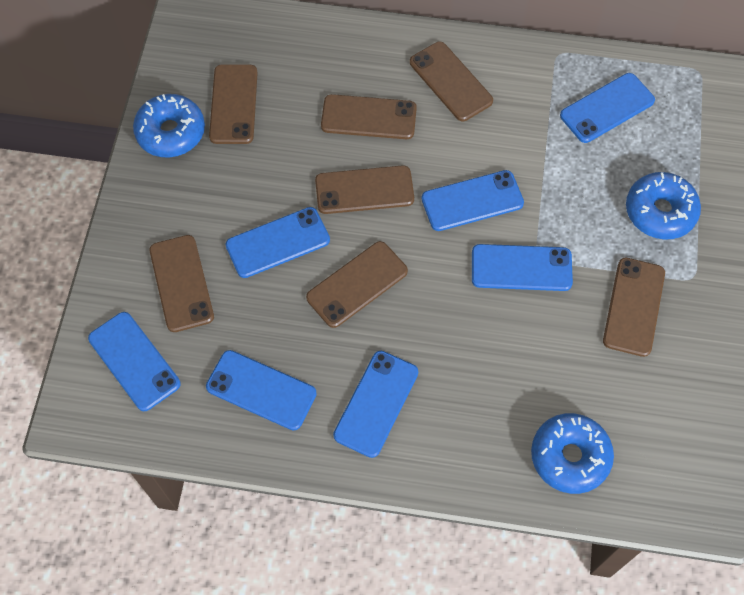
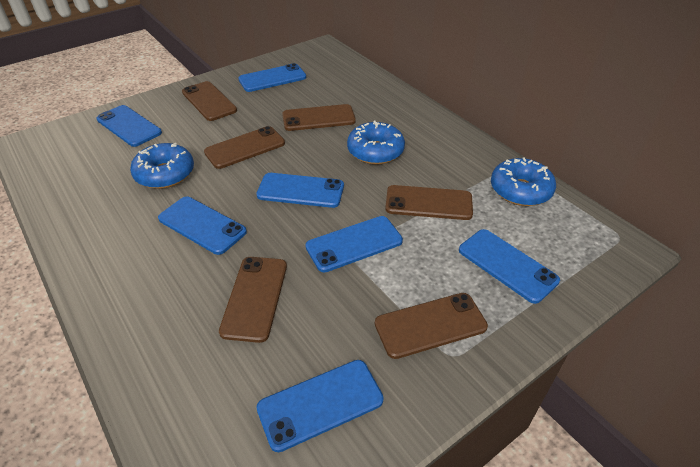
brown phone: [150,235,214,332] [209,64,258,144] [306,241,408,328] [315,165,414,214] [321,94,417,139] [410,42,493,121] [603,258,665,357] = 7 -> [182,81,237,121] [204,126,285,169] [219,257,287,343] [282,104,356,131] [375,293,488,359] [385,185,473,220] = 6

